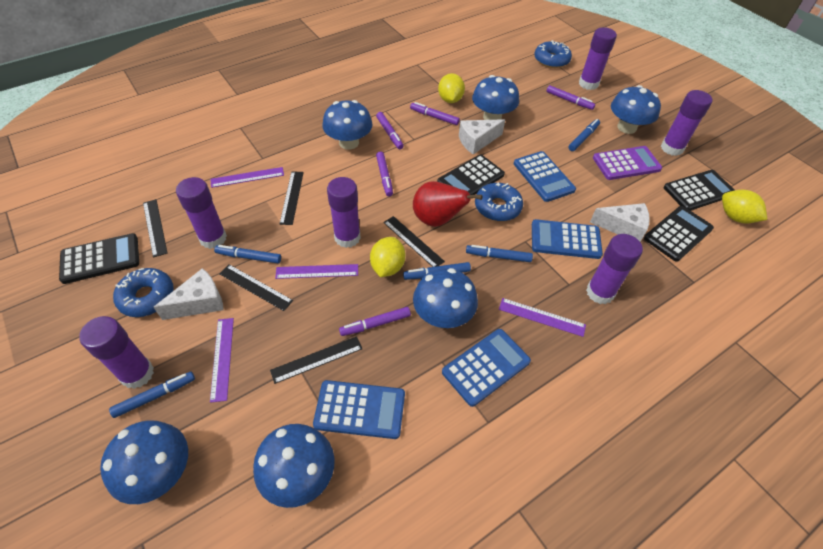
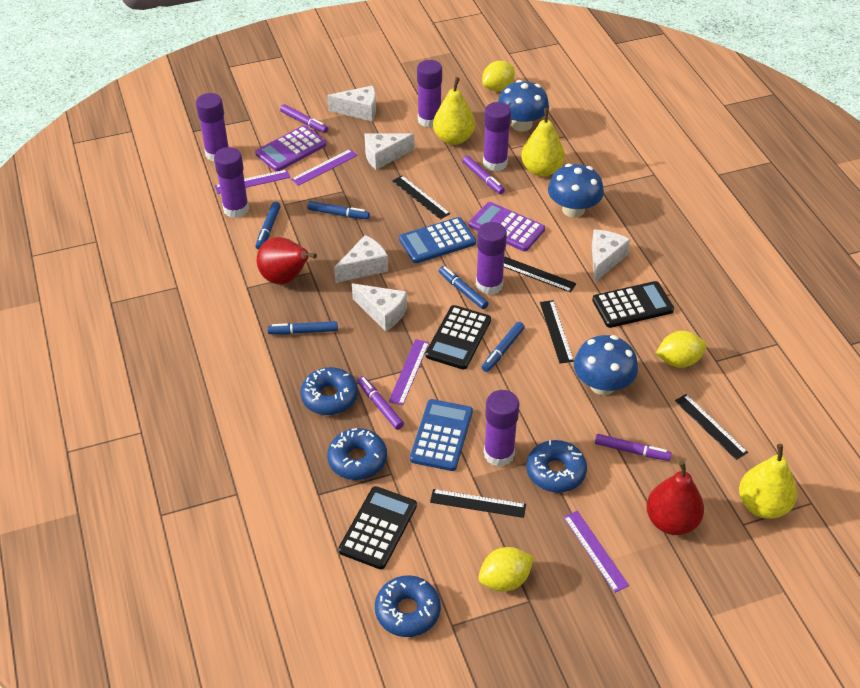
black calculator: [59,233,139,284] [437,154,505,195] [644,206,714,262] [664,170,734,211] = 4 -> [338,486,417,569] [425,305,491,370] [592,281,674,328] = 3
blue calculator: [313,380,405,439] [442,329,531,407] [514,151,576,202] [532,219,603,259] = 4 -> [399,217,476,263] [410,399,473,471] = 2
blue donut: [113,268,174,317] [475,183,523,221] [534,40,572,68] = 3 -> [301,367,358,415] [327,428,387,480] [375,575,441,637] [527,440,587,492] = 4
blue mushroom: [100,421,188,504] [253,424,335,508] [322,100,373,150] [413,268,478,328] [472,75,519,120] [611,85,661,134] = 6 -> [498,80,549,131] [548,164,604,218] [574,335,638,395] = 3
purple calculator: [593,146,662,180] = 1 -> [255,125,326,172] [469,202,545,251] = 2
purple marker: [339,307,411,336] [376,112,404,149] [376,152,393,197] [410,102,460,125] [546,85,595,110] = 5 -> [280,104,328,133] [357,376,404,430] [462,156,505,194] [595,434,671,461] = 4
red pear: [413,181,483,227] = 1 -> [257,237,317,284] [646,461,704,535] = 2
white cheese: [153,268,224,320] [459,119,505,154] [590,203,650,242] = 3 -> [327,85,376,121] [334,235,388,283] [352,283,407,332] [365,133,414,170] [592,230,630,283] = 5
yellow pear: none = 0 -> [433,77,475,145] [521,108,565,177] [739,444,797,519] = 3

